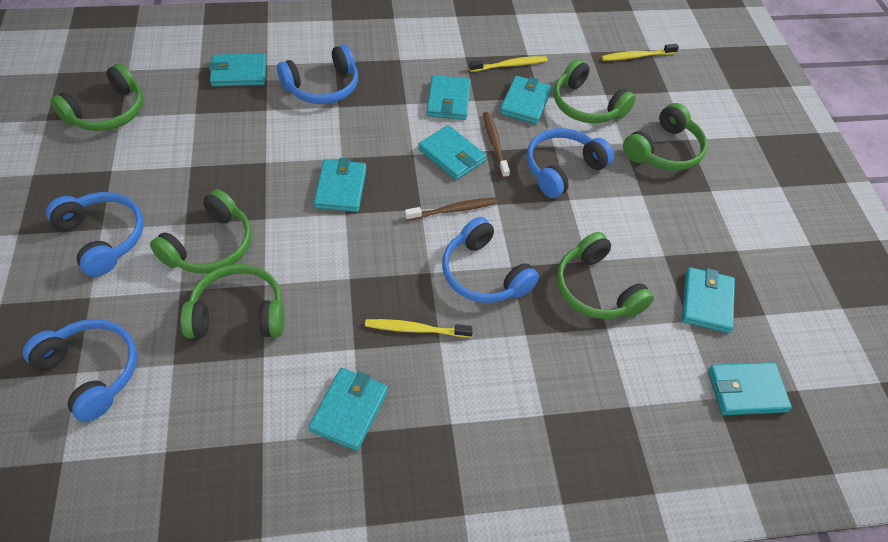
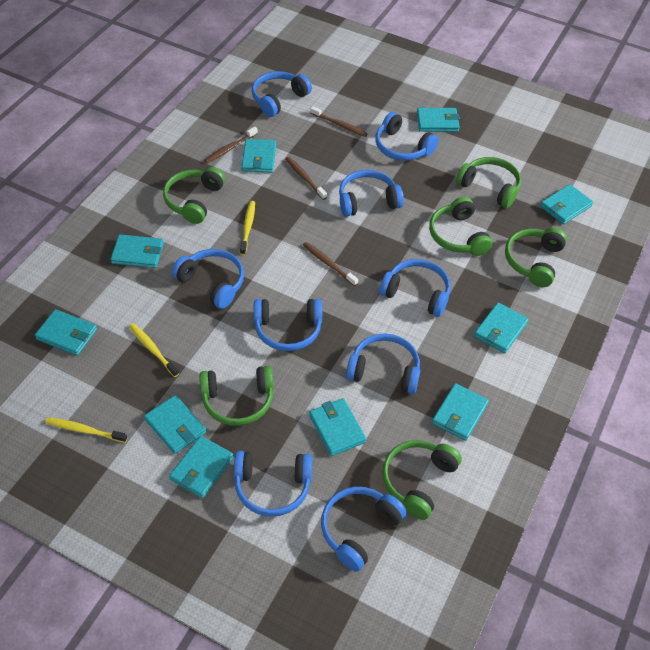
blue headphones: [23,319,137,422] [46,192,144,277] [277,44,358,104] [442,217,539,303] [527,128,614,198] = 5 -> [172,249,244,309] [234,451,312,517] [252,71,312,117] [254,299,322,351] [321,487,407,571] [339,170,404,217] [346,333,420,394] [375,112,439,161] [379,259,450,317] = 9
brown toothbrush: [405,197,498,221] [483,112,510,178] = 2 -> [204,127,258,163] [286,157,327,200] [303,242,358,286] [311,106,368,137] = 4
turquoise wallet: [209,53,266,87] [308,368,388,451] [314,158,366,212] [418,125,486,180] [427,75,471,120] [500,76,552,124] [682,267,735,333] [708,362,792,415] = 8 -> [35,309,97,356] [111,234,164,268] [144,395,206,454] [169,436,233,498] [241,139,276,173] [309,398,366,456] [417,108,460,132] [432,383,489,441] [474,303,529,353] [540,184,593,224] = 10

